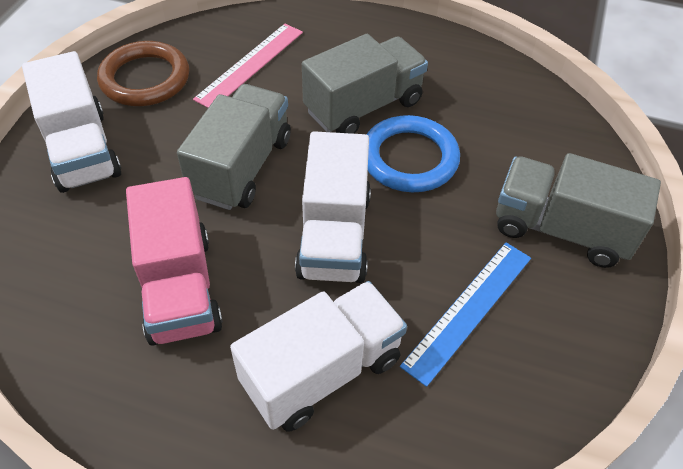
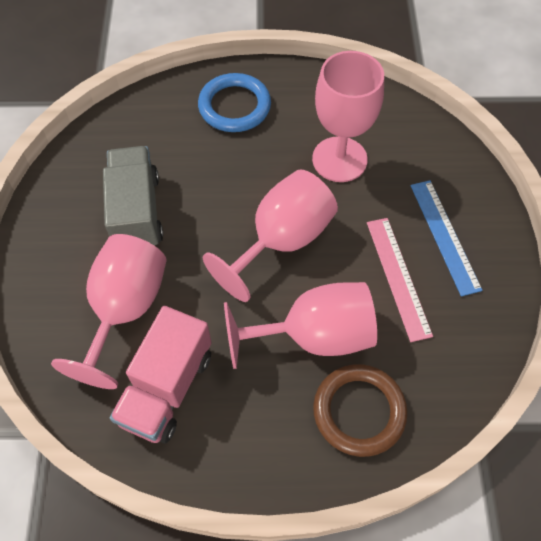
grey truck: [177,84,291,210] [302,34,428,134] [496,153,661,268] = 3 -> [103,146,163,245] = 1
pink goblet: none = 0 -> [51,234,167,389] [203,170,338,302] [224,282,377,369] [312,51,384,182] = 4
white truck: [22,51,121,193] [230,281,407,432] [295,131,371,283] = 3 -> none = 0

